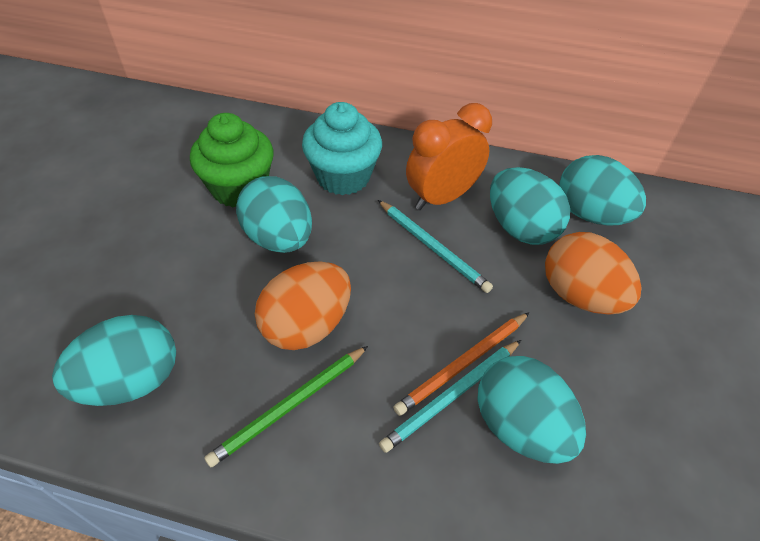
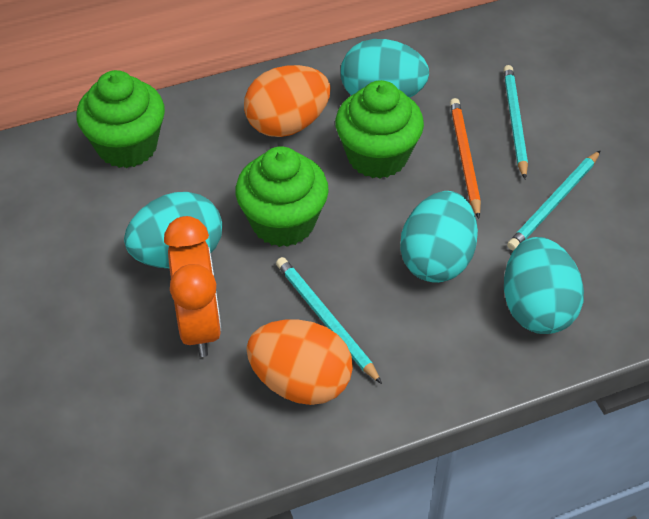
green cupcake: [190,113,273,208] = 1 -> [76,70,165,168] [235,146,329,247] [335,80,424,179] = 3
green pencil: [204,346,368,467] = 1 -> none = 0
turquoise cupcake: [302,102,382,195] = 1 -> none = 0
turquoise egg: [52,315,176,406] [236,176,312,253] [477,356,586,464] [490,167,570,245] [559,155,646,226] = 5 -> [124,192,222,268] [341,39,429,98] [400,191,478,283] [504,237,584,334] = 4
turquoise pencil: [378,200,493,293] [379,340,521,453] = 2 -> [276,257,382,384] [503,65,528,179] [507,150,601,251] = 3

